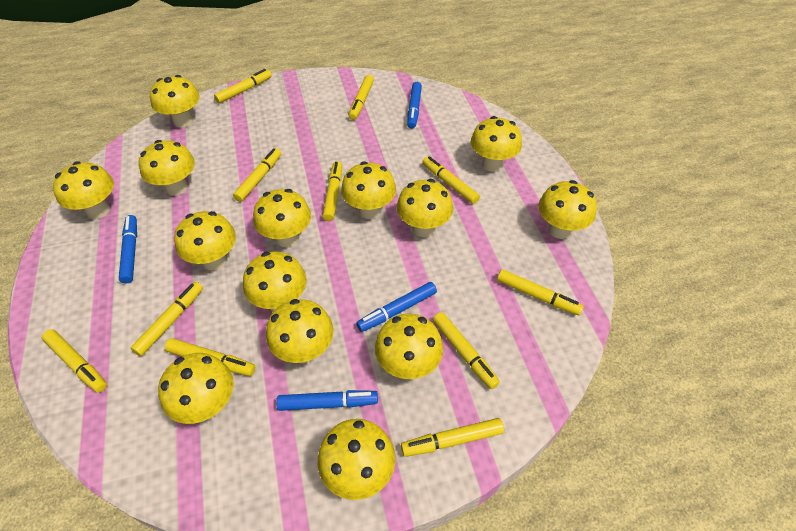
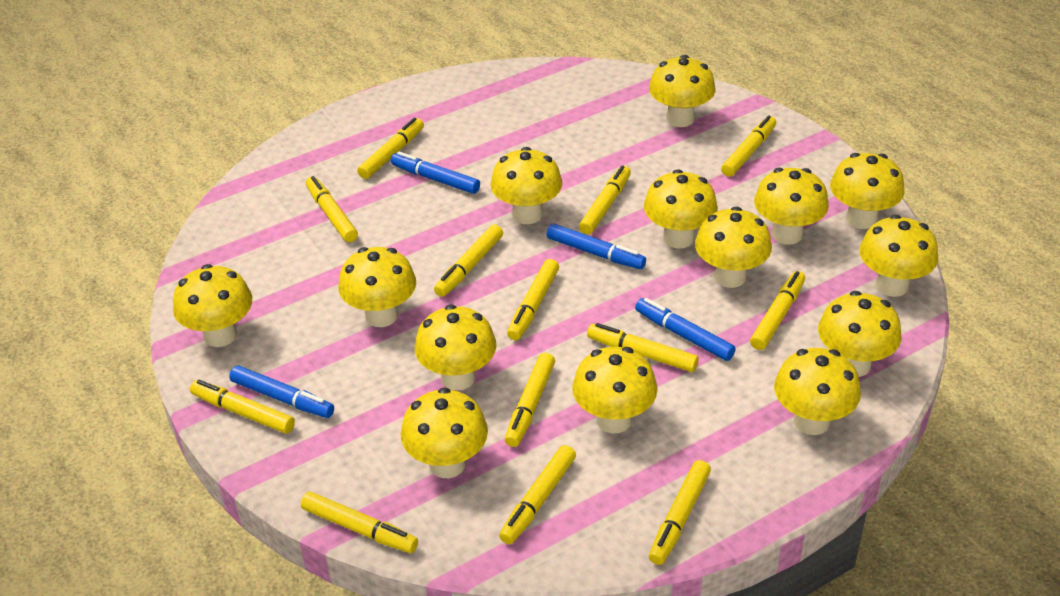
yellow marker: [42,329,107,393] [131,282,203,356] [165,338,255,376] [214,69,272,103] [233,148,281,202] [322,161,342,221] [349,75,374,120] [401,418,504,457] [423,156,480,204] [433,312,500,389] [497,269,584,315] = 11 -> [190,380,295,434] [301,492,418,553] [306,176,358,242] [357,118,424,179] [434,224,503,297] [499,445,576,544] [505,353,555,447] [507,259,559,340] [579,165,631,235] [587,323,699,372] [649,460,711,565] [721,116,776,177] [750,271,805,350] = 13

